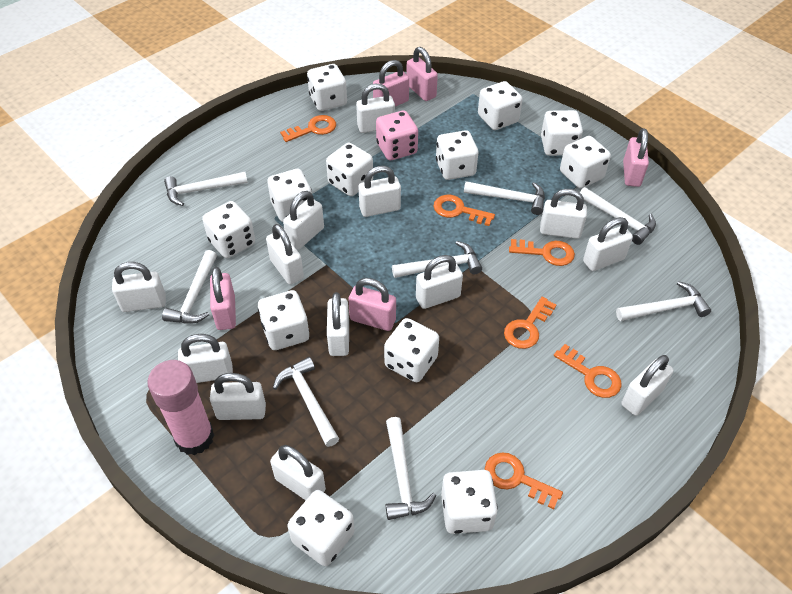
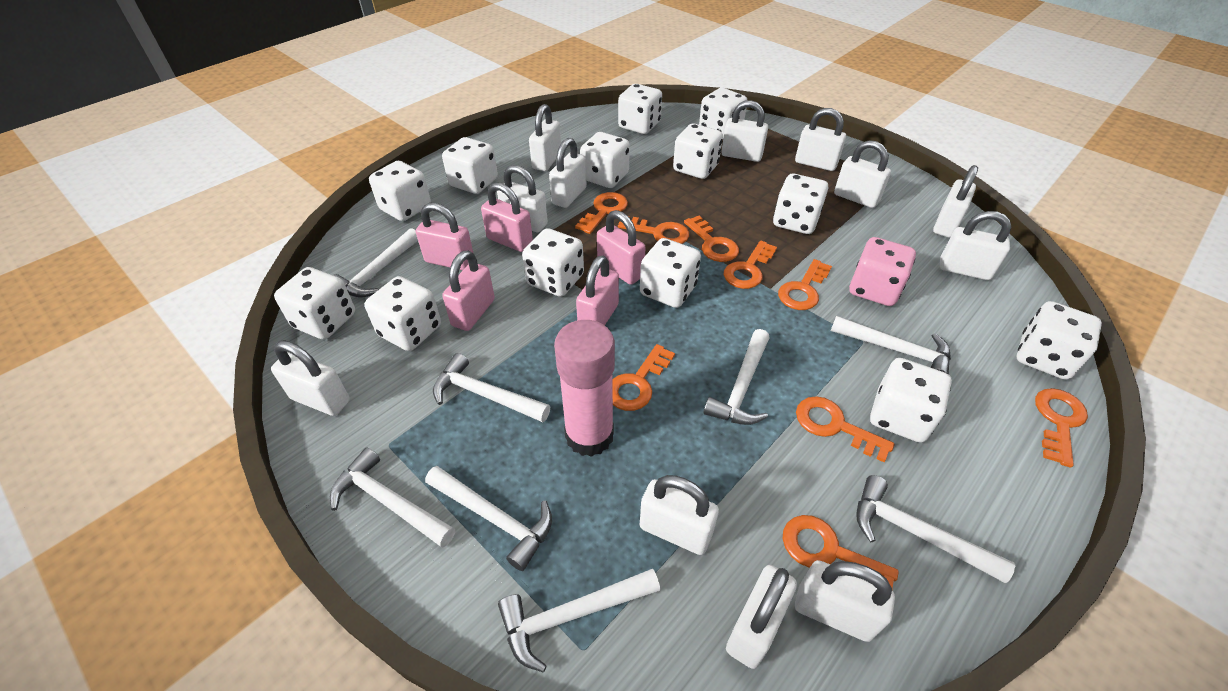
orange key: [280,115,336,142] [433,195,495,226] [485,453,563,509] [504,297,556,349] [509,239,575,266] [554,344,621,398] = 6 -> [575,192,628,234] [613,344,675,411] [618,216,689,244] [684,216,739,262] [724,240,777,289] [778,259,832,310] [783,515,899,588] [796,396,895,462] [1035,388,1088,468] = 9
white dice: [202,201,255,258] [258,290,309,350] [267,169,312,222] [287,490,355,566] [307,64,347,111] [326,143,373,196] [384,318,439,382] [436,130,478,180] [441,470,498,534] [478,81,523,130] [541,110,583,156] [560,136,611,188] = 12 -> [274,267,355,339] [365,276,441,351] [369,161,431,221] [442,137,498,194] [522,228,584,297] [580,132,630,188] [618,84,662,134] [640,238,701,308] [673,123,723,179] [699,88,747,137] [773,174,828,234] [870,358,952,443] [1016,301,1102,380] = 13
white padlock: [112,262,166,312] [178,334,233,383] [210,373,266,420] [266,224,304,285] [270,445,326,500] [283,191,324,250] [327,292,349,356] [356,84,395,133] [358,166,401,217] [416,255,463,309] [540,189,587,239] [583,217,633,271] [621,355,673,416] = 13 -> [271,340,350,416] [497,165,548,232] [529,104,561,171] [549,138,587,208] [640,475,719,555] [721,100,768,162] [726,565,797,669] [795,108,846,171] [795,560,895,642] [834,140,891,208] [933,165,978,238] [940,211,1011,280] = 12

